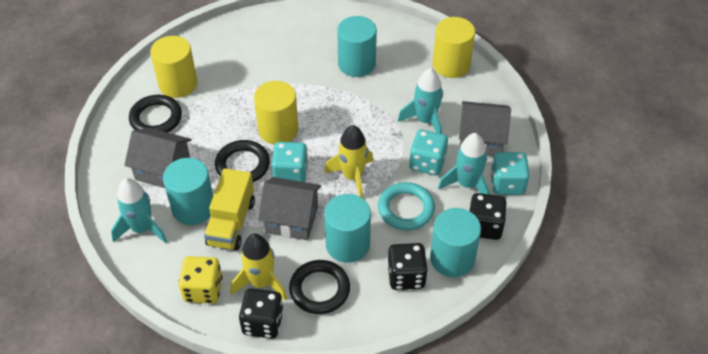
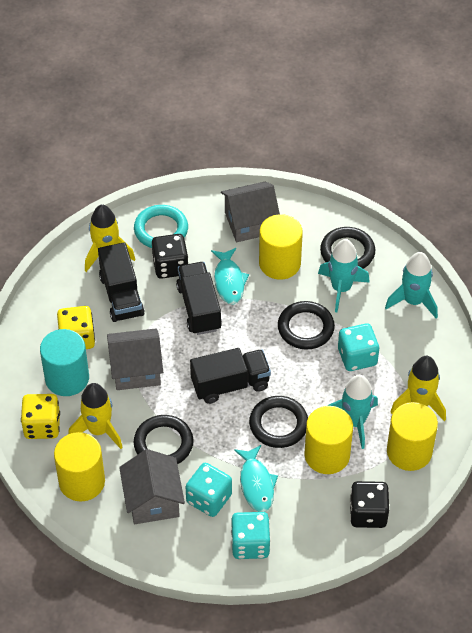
black dice: [239,288,283,339] [387,243,428,290] [469,193,507,240] = 3 -> [152,234,188,279] [350,481,389,528] = 2
black ring: [129,95,182,133] [215,140,270,182] [289,260,350,314] = 3 -> [134,415,194,464] [249,396,308,448] [278,301,335,349] [320,227,375,269] = 4
black truck: none = 0 -> [98,242,145,322] [176,262,222,335] [190,348,271,404] = 3
turquoise cylinder: [163,158,213,225] [324,194,371,263] [337,16,377,77] [430,208,481,277] = 4 -> [40,329,89,396] = 1
turquoise fish: none = 0 -> [211,248,249,305] [234,445,278,512] = 2
yellow cylinder: [150,36,197,98] [254,81,298,145] [433,17,475,78] = 3 -> [54,432,105,501] [259,214,303,280] [304,406,353,474] [387,402,438,471] = 4
yellow dice: [178,256,222,304] = 1 -> [21,394,60,439] [57,306,95,349] = 2
yellow rocket: [230,234,287,301] [324,125,373,198] = 2 -> [68,383,123,449] [85,204,135,272] [390,356,446,421] = 3
yellow truck: [204,168,255,250] = 1 -> none = 0

